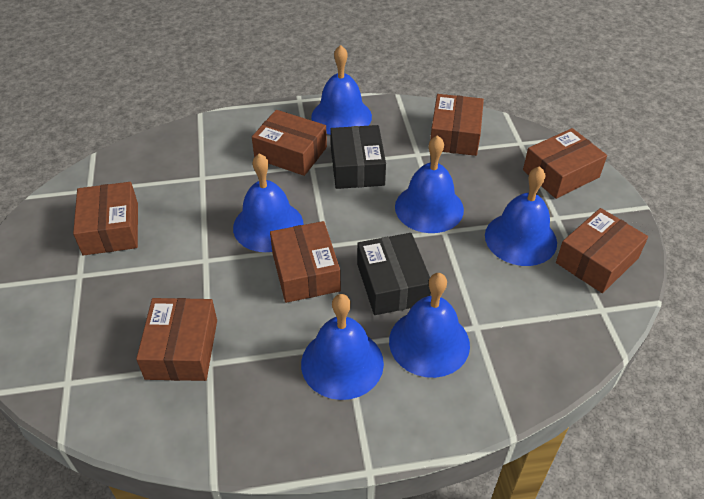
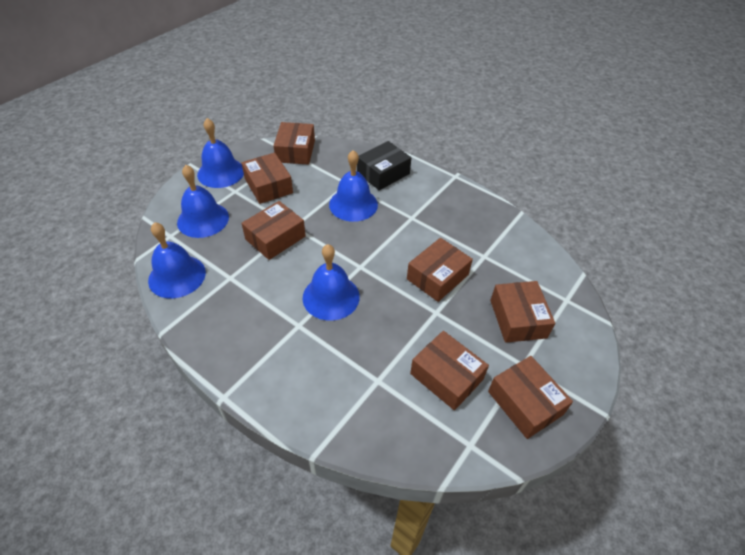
black box: [330,125,386,189] [357,233,431,315] = 2 -> [357,141,411,190] = 1
blue bell: [233,153,304,252] [301,294,384,400] [311,45,372,135] [389,273,470,378] [395,135,464,233] [485,166,557,266] = 6 -> [148,222,206,298] [177,165,229,238] [197,118,244,188] [303,244,360,321] [329,150,378,222] = 5

